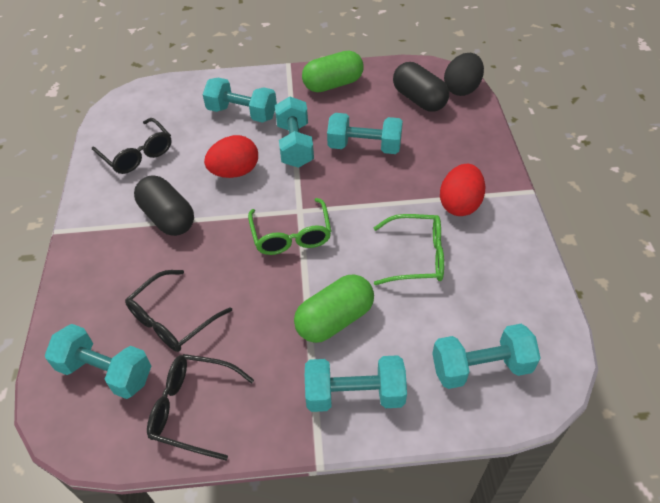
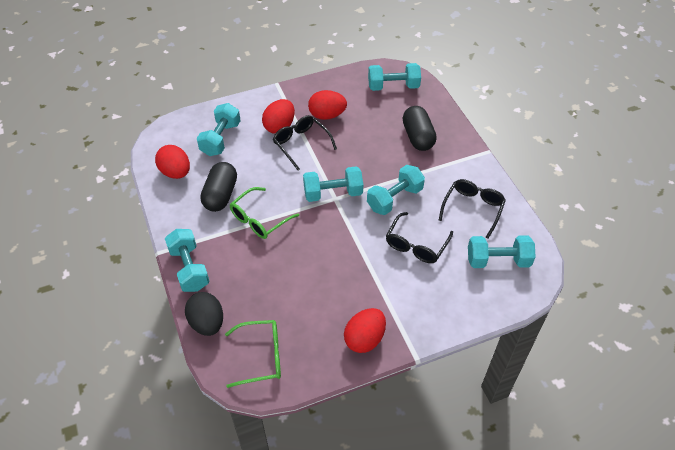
green capsule: [294,275,374,343] [302,51,364,93] = 2 -> none = 0
red egg: [204,135,258,178] [440,164,485,216] = 2 -> [155,145,190,179] [262,99,295,134] [308,90,347,120] [344,308,386,353] = 4

